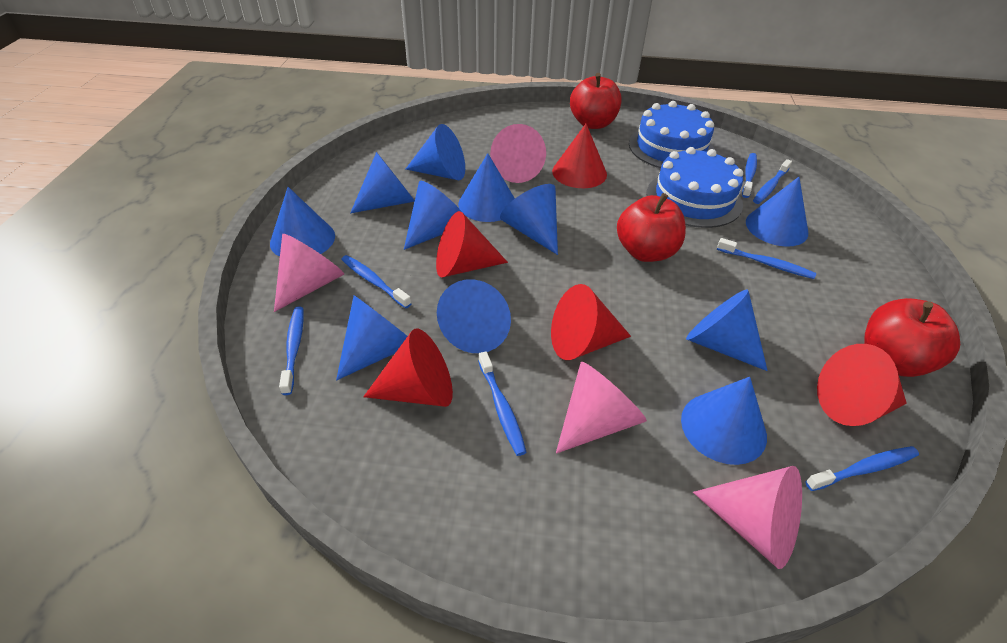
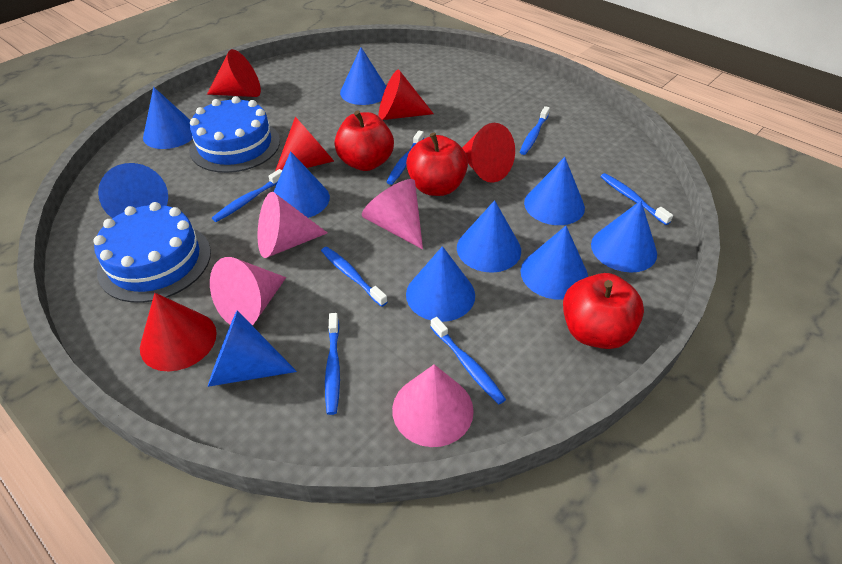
blue cone: [270,187,335,257] [336,295,407,380] [350,152,415,213] [404,181,462,250] [406,124,465,180] [437,279,511,353] [458,153,515,222] [500,184,558,255] [681,377,767,465] [686,289,768,371] [746,177,808,247] = 11 -> [98,163,168,219] [143,87,193,149] [208,310,297,387] [274,151,330,218] [340,47,386,105] [406,246,475,322] [457,200,521,273] [521,226,588,300] [524,157,585,225] [591,200,657,273] = 10

